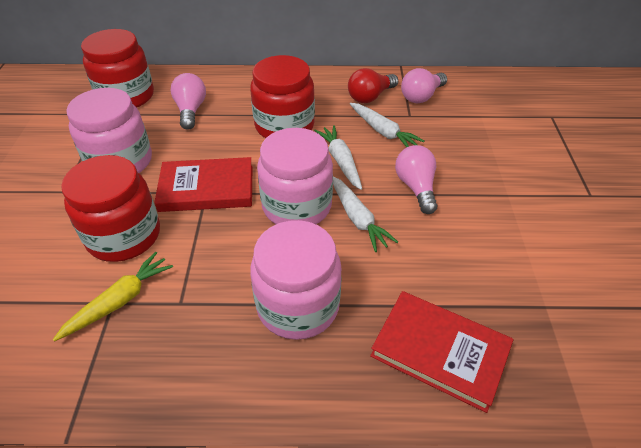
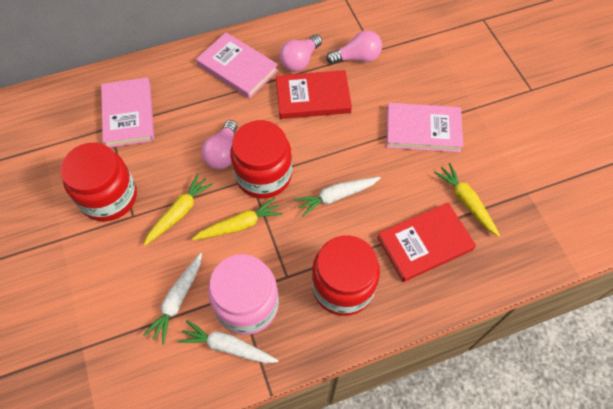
pink book: none = 0 -> [101,78,154,148] [196,32,278,99] [387,103,463,152] = 3
pink jar: [66,88,152,173] [250,220,342,340] [257,128,333,224] = 3 -> [208,254,279,335] = 1
red light bulb: [348,68,398,103] = 1 -> none = 0
yellow carrot: [53,252,173,342] = 1 -> [144,174,213,246] [192,197,283,240] [434,163,500,237] = 3

